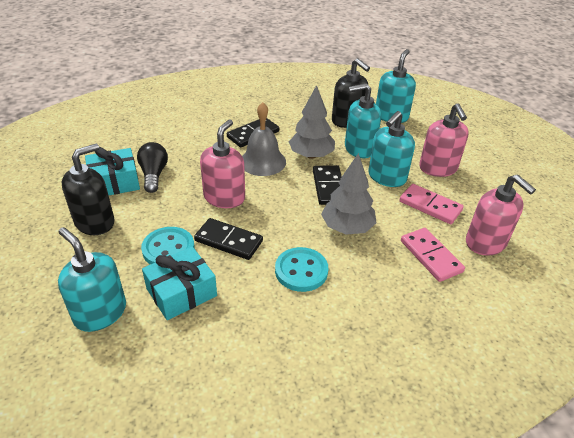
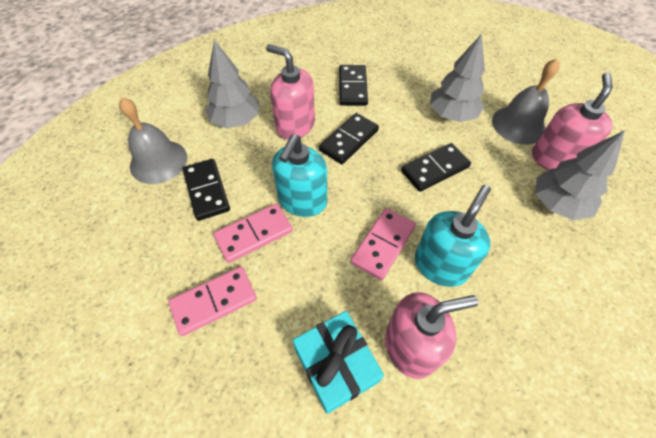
black domino: [194,218,263,260] [227,118,279,147] [313,165,342,205] = 3 -> [183,159,230,221] [319,113,379,164] [339,65,368,106] [401,143,471,192] = 4
black light bulb: [137,142,168,193] = 1 -> none = 0
black soap dispenser: [62,144,115,235] [332,58,370,128] = 2 -> none = 0
grey bell: [242,102,286,176] = 1 -> [119,98,187,184] [492,59,560,145] = 2
grey tree: [289,85,335,159] [321,153,377,235] = 2 -> [205,40,259,128] [430,34,485,122] [536,130,625,220] = 3
pink domino: [399,184,464,224] [401,228,465,282] = 2 -> [168,267,257,336] [213,204,293,263] [351,208,416,280] = 3
turquoise button: [141,227,194,265] [275,247,328,292] = 2 -> none = 0
turquoise gift: [85,147,140,195] [142,247,217,320] = 2 -> [292,311,384,414] = 1
turquoise soap dispenser: [58,227,126,332] [345,83,381,158] [368,111,415,187] [376,49,416,123] = 4 -> [272,134,327,217] [415,185,491,287] = 2

